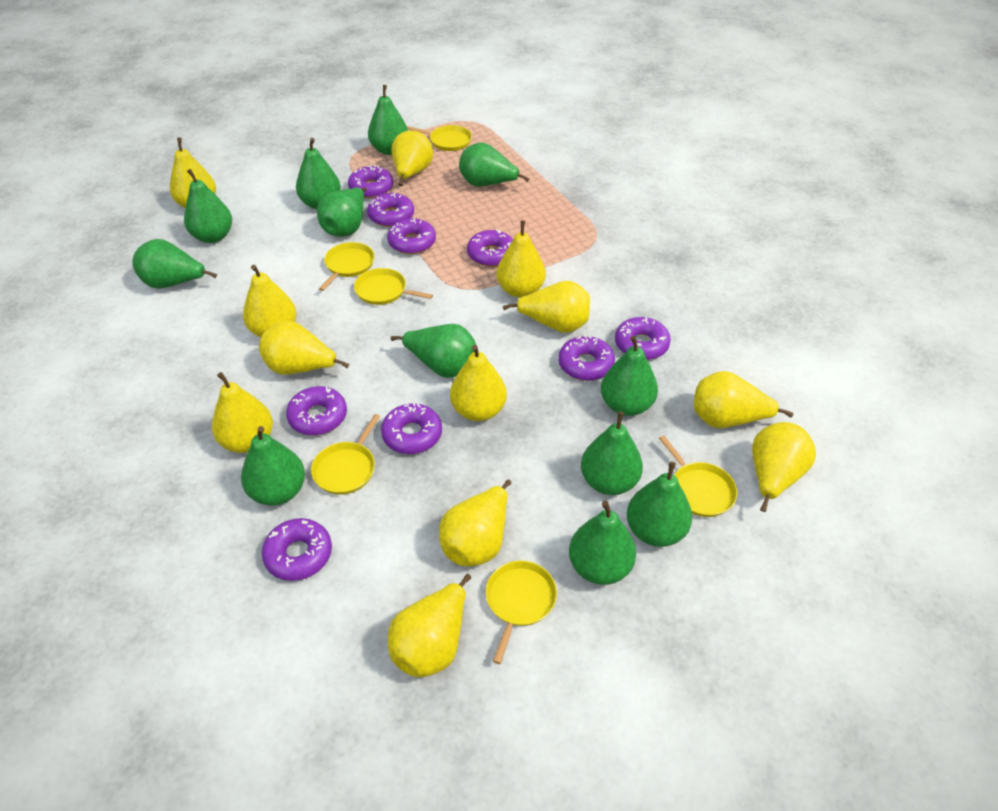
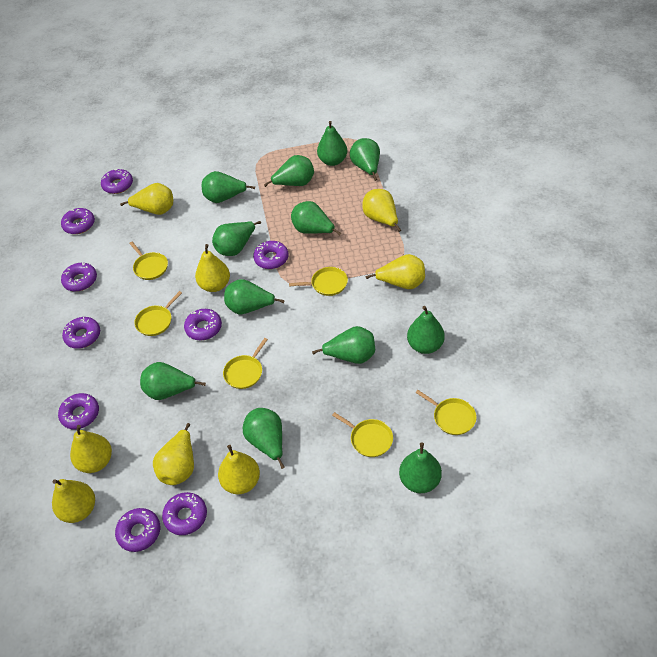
yellow pear: [170,138,216,208] [212,372,273,453] [243,265,297,337] [259,321,350,375] [388,574,471,677] [392,130,433,186] [439,480,511,567] [450,345,507,421] [496,220,546,298] [503,281,590,333] [694,371,793,428] [752,422,816,512] = 12 -> [52,479,95,523] [70,425,112,473] [120,183,173,215] [153,423,194,485] [195,244,230,292] [218,445,260,494] [362,189,401,232] [366,254,425,289] = 8

